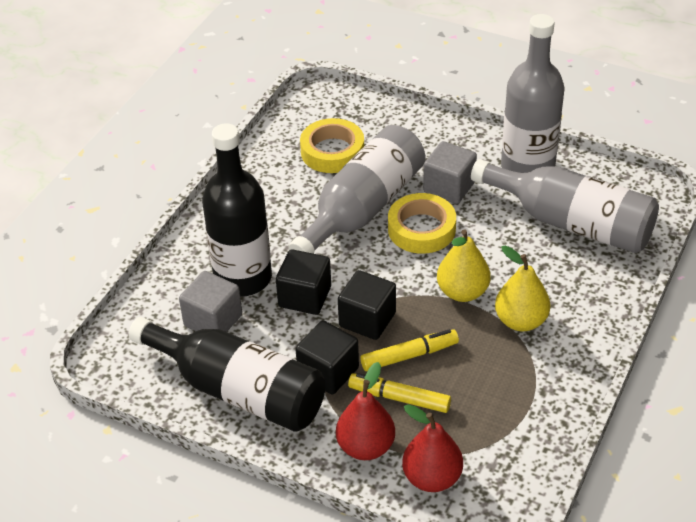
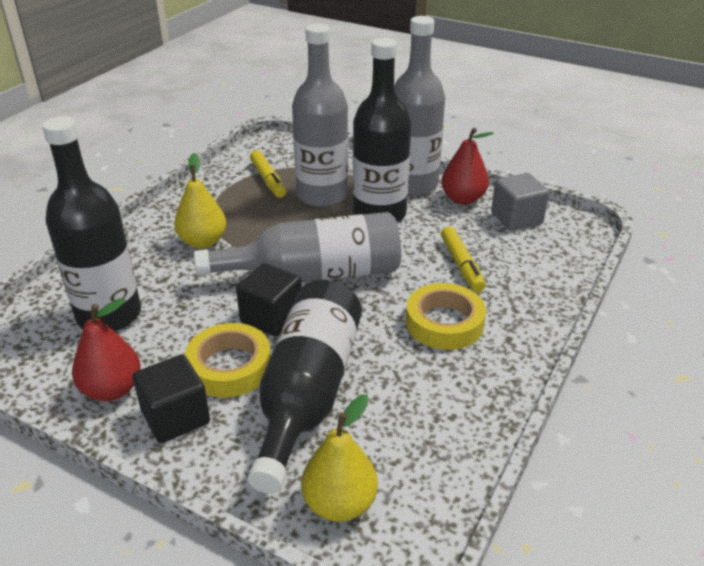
black bottle: [129,317,326,432] [202,123,272,297] = 2 -> [42,116,141,331] [248,280,362,494] [353,38,411,222] = 3
black cube: [276,249,331,315] [295,320,359,395] [338,270,396,340] = 3 -> [133,354,210,443] [236,263,302,337] = 2
grey cube: [179,271,242,332] [423,141,477,204] = 2 -> [491,173,549,231] = 1

